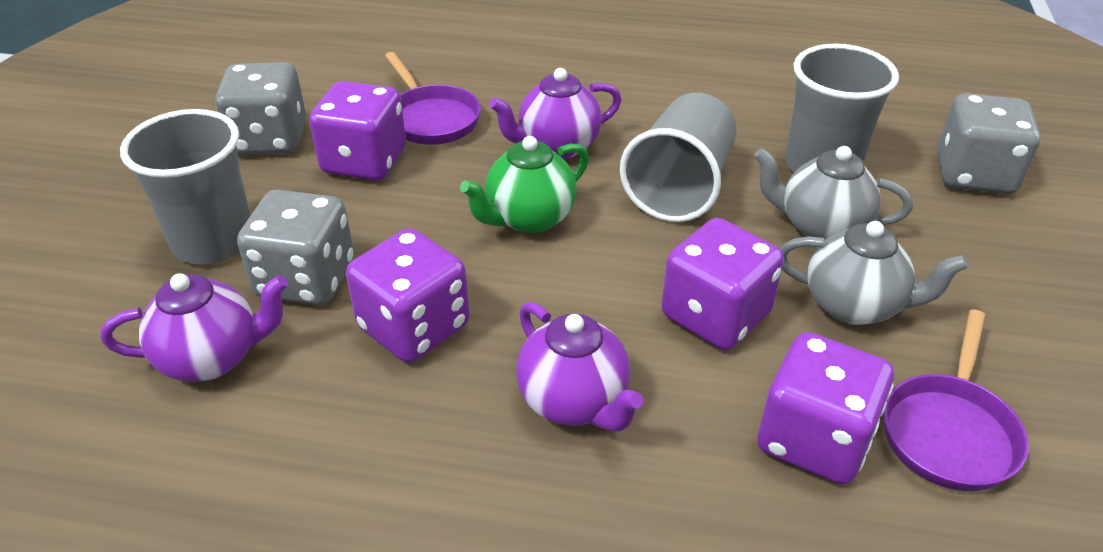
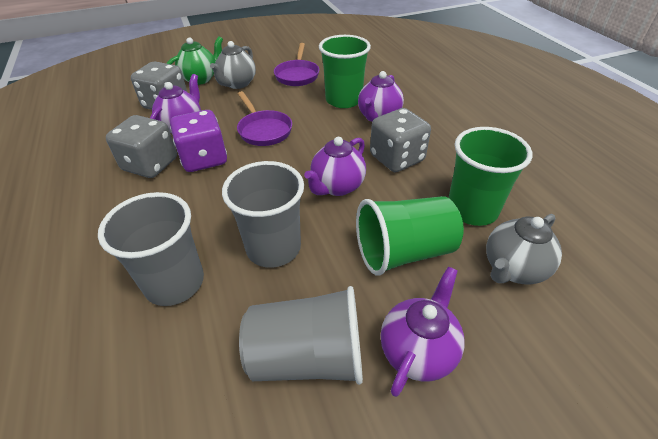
green cup: none = 0 -> [319,35,371,108] [356,196,464,276] [448,127,532,226] = 3
purple dice: [309,81,406,181] [346,228,470,363] [662,218,784,350] [757,332,894,484] = 4 -> [170,110,227,172] = 1
purple teapot: [100,273,288,382] [489,68,621,159] [516,302,644,431] = 3 -> [150,74,201,133] [304,137,366,196] [358,71,404,122] [381,266,465,397] = 4

